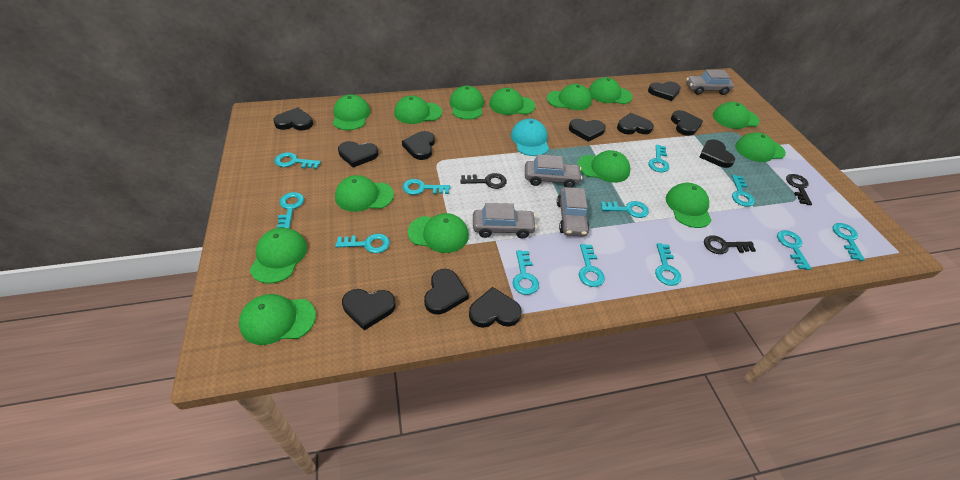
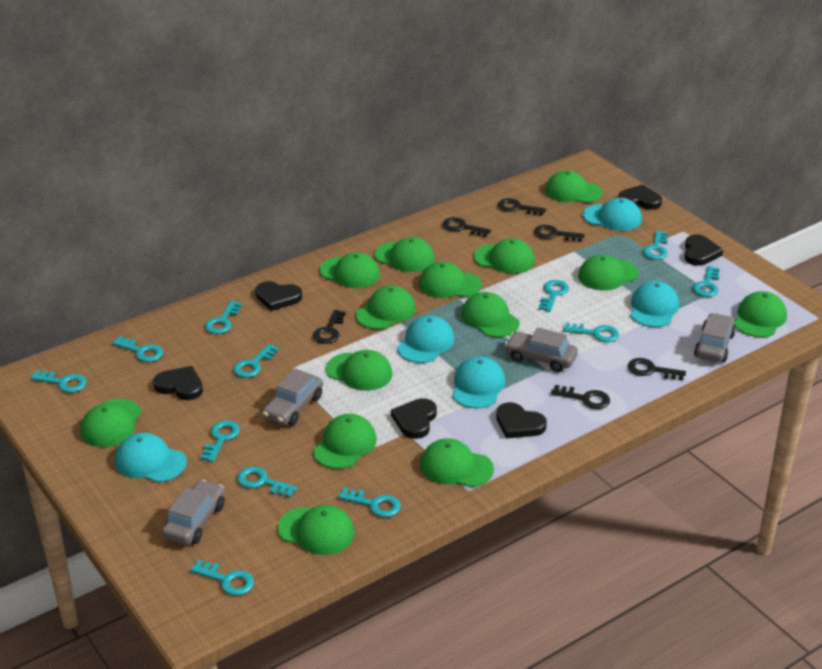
black heart: [273,107,313,131] [338,141,378,168] [342,289,396,330] [402,131,435,160] [424,269,469,314] [469,287,522,328] [569,119,606,142] [617,113,654,135] [648,81,681,101] [671,110,703,136] [699,140,735,168] = 11 -> [153,366,203,400] [255,281,302,311] [391,398,437,439] [496,402,547,438] [618,184,662,210] [684,235,723,266] = 6
black key: [460,173,507,189] [704,235,756,254] [786,174,812,205] = 3 -> [313,310,346,344] [443,217,491,237] [498,198,546,216] [534,225,585,241] [551,385,610,409] [628,358,686,381] = 6
turquoise cap: [511,119,549,156] = 1 -> [115,433,187,483] [397,315,454,363] [453,356,505,409] [583,198,642,231] [630,281,679,327] = 5

